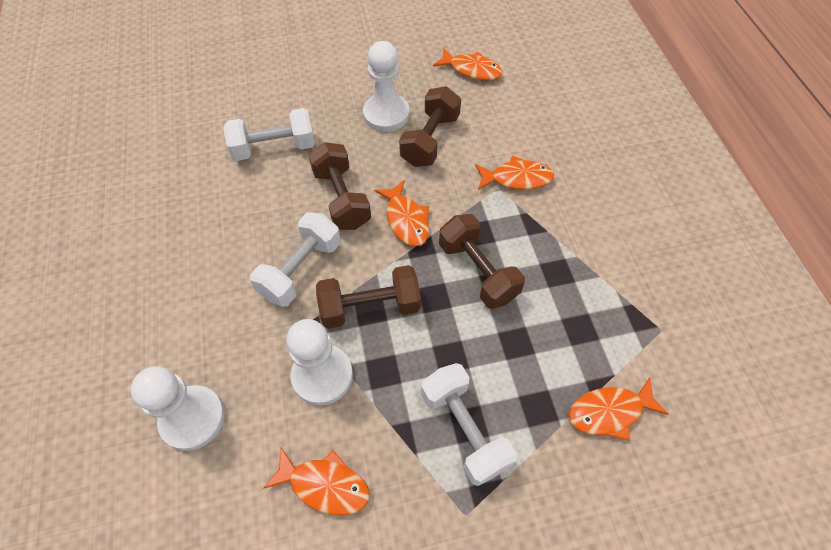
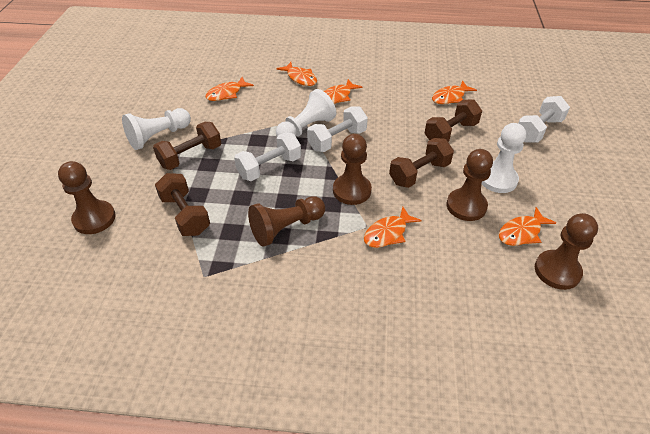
brown pawn: none = 0 -> [58,161,116,234] [248,196,325,247] [333,134,372,205] [446,149,493,221] [535,213,598,290] = 5
orange fish: [263,448,370,515] [375,181,429,246] [433,48,503,81] [475,156,554,190] [569,378,669,440] = 5 -> [205,77,254,101] [277,62,317,86] [324,79,363,104] [364,207,422,248] [432,81,477,104] [499,207,556,246] = 6

